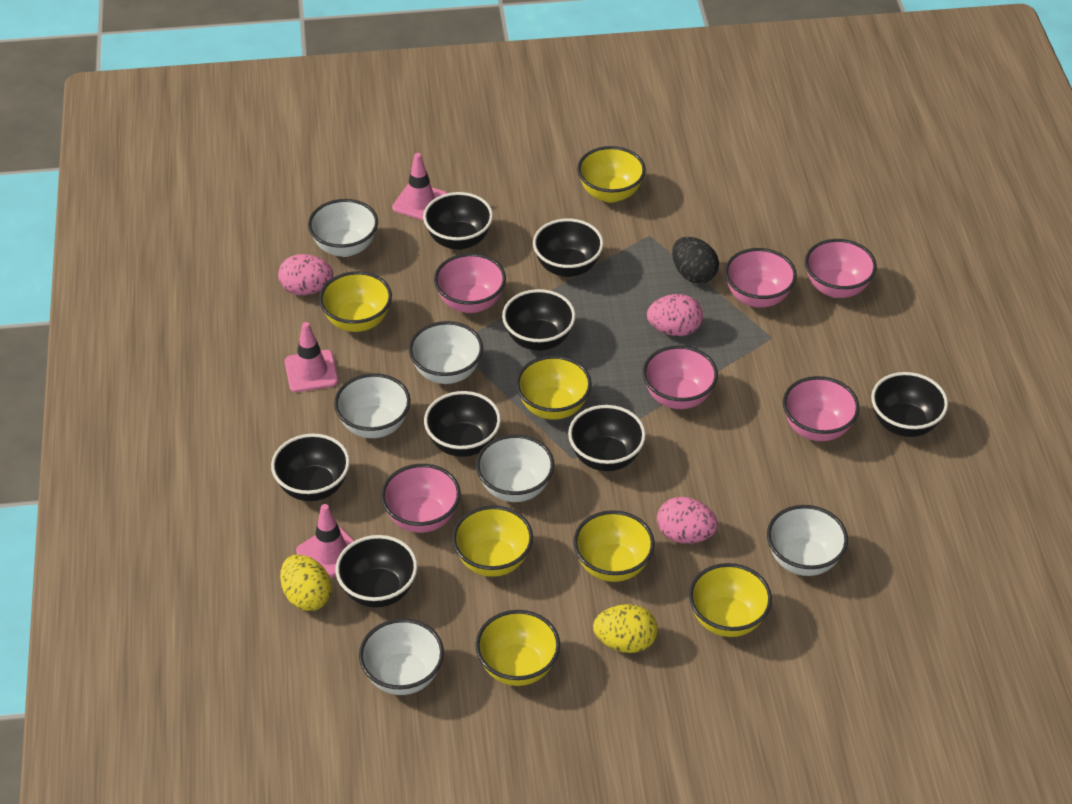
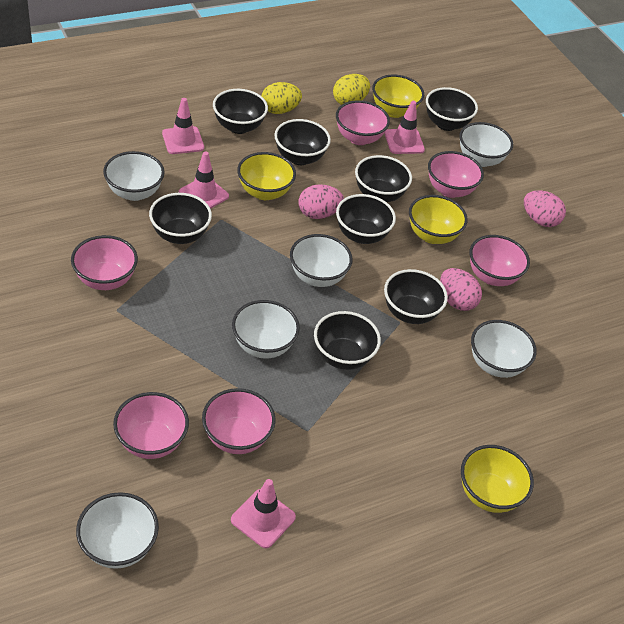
black egg: [672,237,719,284] = 1 -> none = 0
pink traffic cone: [285,322,338,392] [296,504,354,579] [392,153,447,221] = 3 -> [162,98,204,154] [179,151,229,209] [231,479,296,548] [385,101,425,154] = 4
yellow bowl: [319,271,392,332] [452,505,533,577] [475,610,560,686] [516,355,592,420] [573,510,655,582] [577,146,646,203] [689,563,772,637] = 7 -> [237,152,296,200] [372,75,424,118] [409,195,468,244] [461,445,534,513] = 4

